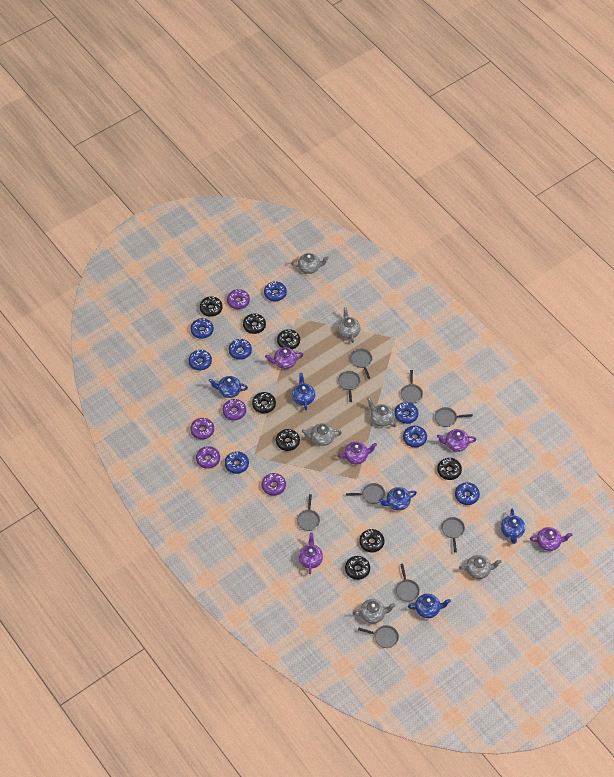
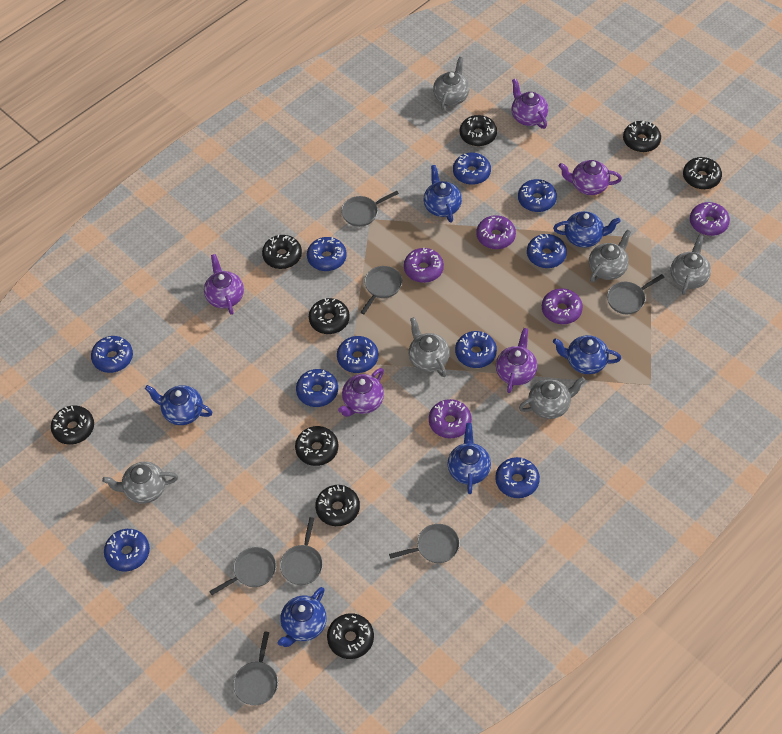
black donut: [200,296,223,317] [243,313,266,334] [252,392,276,413] [276,429,300,451] [277,329,300,349] [345,556,370,580] [359,529,384,553] [437,458,462,480] = 8 -> [51,406,94,444] [262,235,302,269] [295,426,338,466] [309,298,350,334] [315,485,360,526] [327,613,374,659] [460,115,497,146] [623,121,661,152] [683,157,722,190] = 9
blue donut: [188,350,212,370] [190,318,214,339] [225,451,249,474] [229,339,252,360] [264,282,287,301] [395,402,418,424] [403,426,427,447] [455,482,480,505] = 8 -> [91,336,133,373] [104,529,150,571] [296,369,338,407] [307,237,347,271] [337,336,378,373] [453,153,491,185] [455,331,497,368] [495,457,540,498] [518,179,557,212] [527,234,567,268] = 10
blue teapot: [209,376,248,398] [292,373,315,410] [379,487,417,511] [408,594,451,618] [501,509,525,544] = 5 -> [145,385,213,425] [278,587,327,647] [424,165,462,222] [447,423,491,494] [553,211,621,248] [553,335,621,374] = 6
grey pan: [297,494,320,531] [338,371,360,402] [346,483,385,504] [350,349,372,379] [358,625,399,648] [396,564,420,602] [401,370,423,404] [434,407,473,427] [441,517,465,552] = 9 -> [209,547,276,595] [233,631,278,705] [280,517,323,585] [341,191,399,227] [360,266,402,314] [389,524,460,563] [607,274,665,314] = 7

